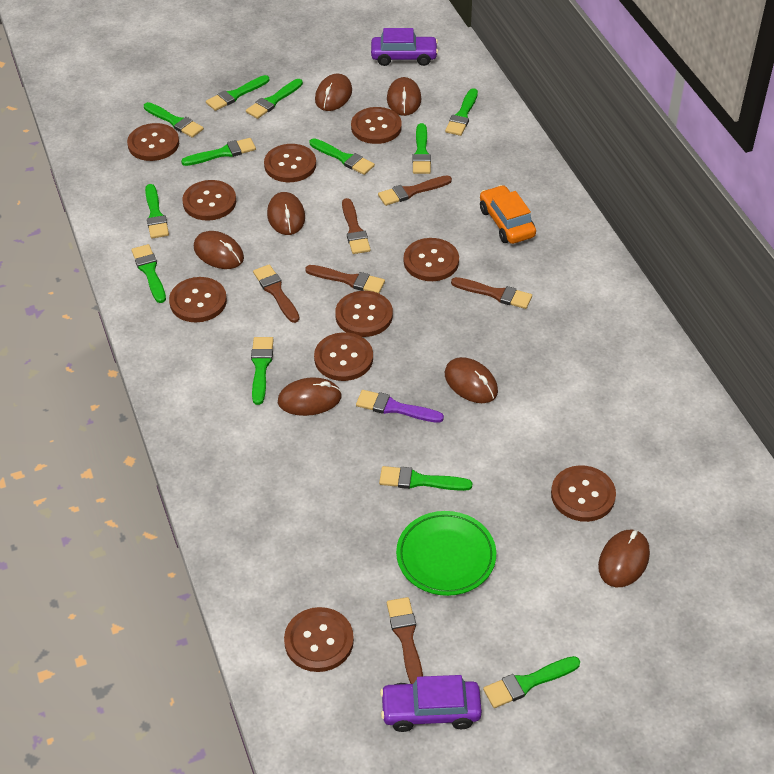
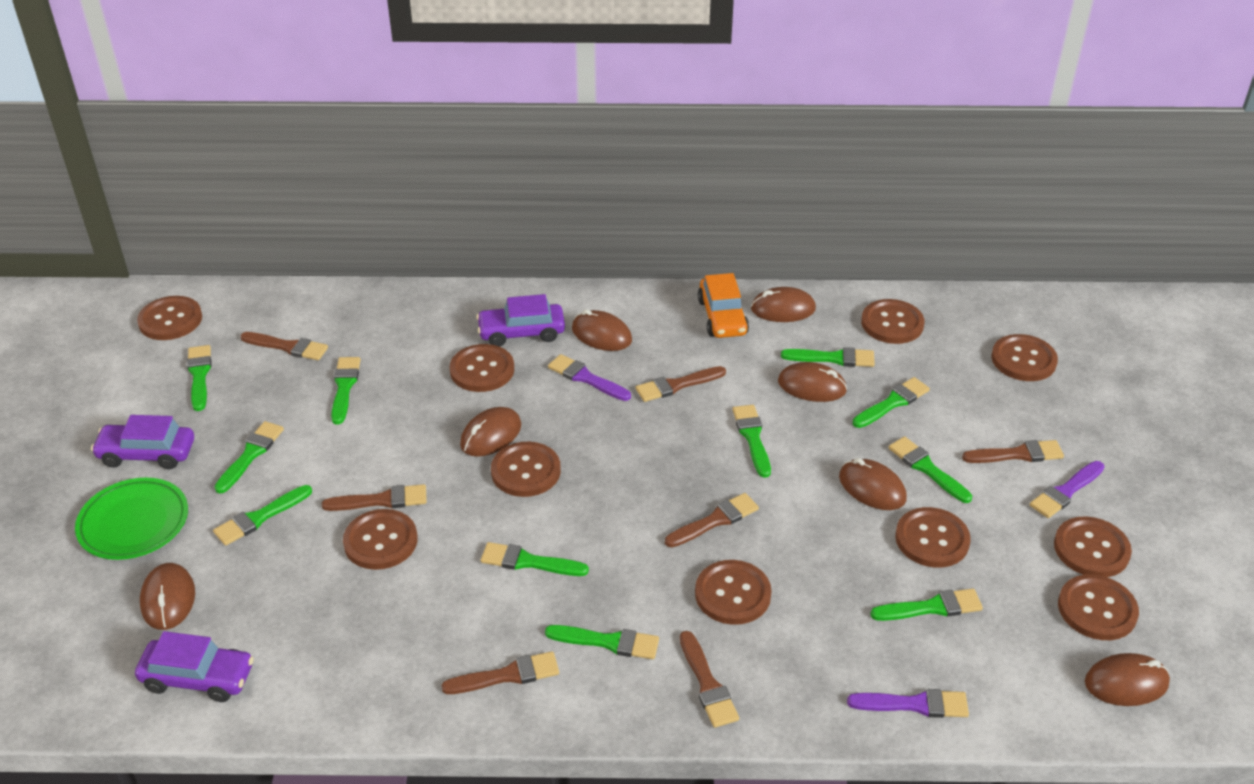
brown brush: [253,264,300,323] [305,265,385,293] [342,198,371,254] [378,175,452,206] [387,597,423,684] [451,277,532,309] = 6 -> [240,332,328,360] [322,484,427,511] [441,651,559,694] [636,366,726,402] [665,493,759,548] [680,631,739,728] [962,440,1064,463] = 7
green brush: [131,244,166,303] [144,102,204,138] [145,184,169,238] [181,138,256,166] [206,75,269,111] [246,79,303,119] [251,337,274,405] [310,138,375,175] [379,466,472,491] [412,123,431,174] [445,88,478,136] [483,656,580,708] = 12 -> [187,345,211,411] [213,485,312,546] [215,421,284,494] [331,357,361,425] [481,542,589,576] [545,625,659,659] [732,405,771,478] [781,347,875,367] [853,377,930,428] [871,588,983,621] [888,436,972,503] = 11
purple brush: [356,390,444,423] = 1 -> [548,354,631,401] [847,689,969,718] [1030,461,1105,518] = 3
purple car: [371,28,438,66] [380,675,482,732] = 2 -> [91,415,194,469] [135,631,254,702] [476,294,565,347] = 3

